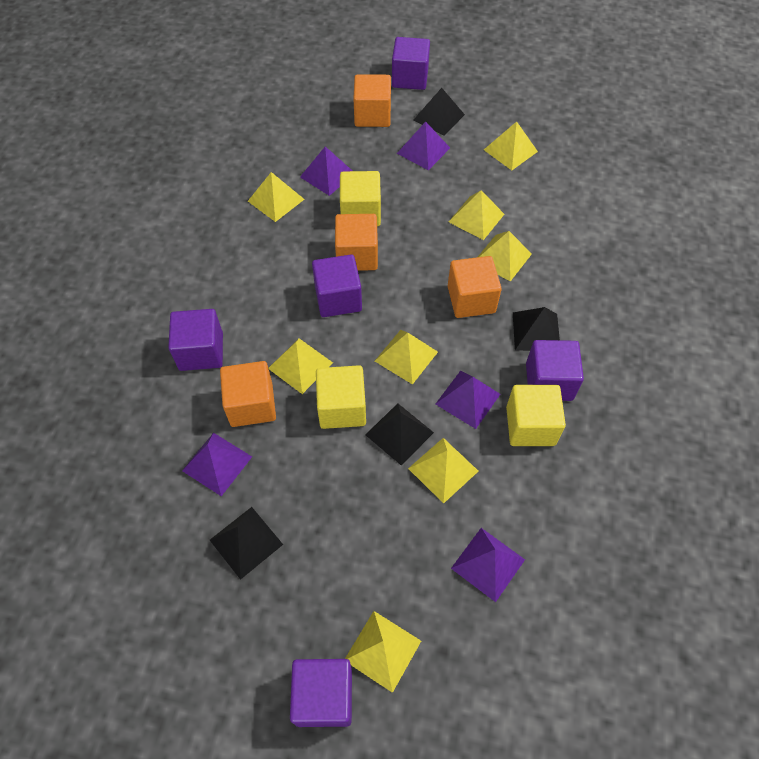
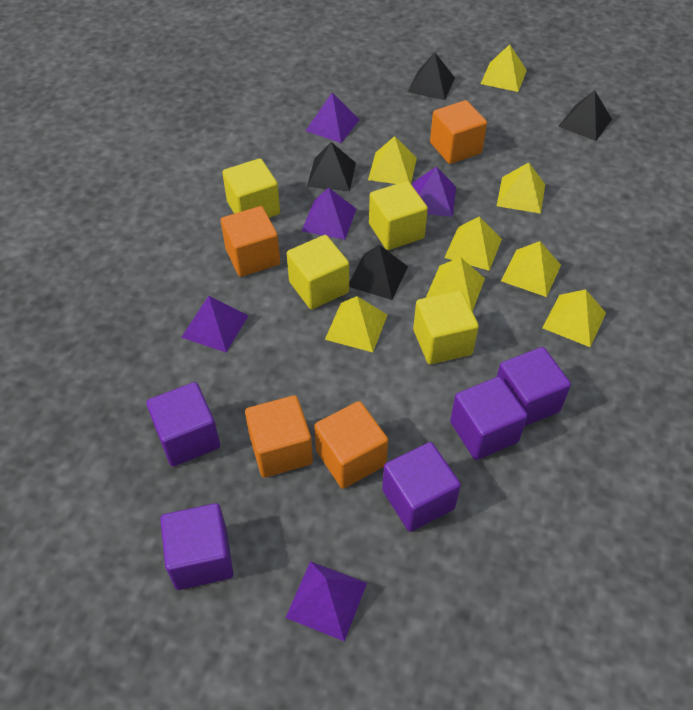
yellow cube: [316,365,366,429] [340,171,381,226] [506,385,566,446] = 3 -> [222,158,280,218] [287,235,349,309] [369,181,428,250] [413,290,479,364] = 4

